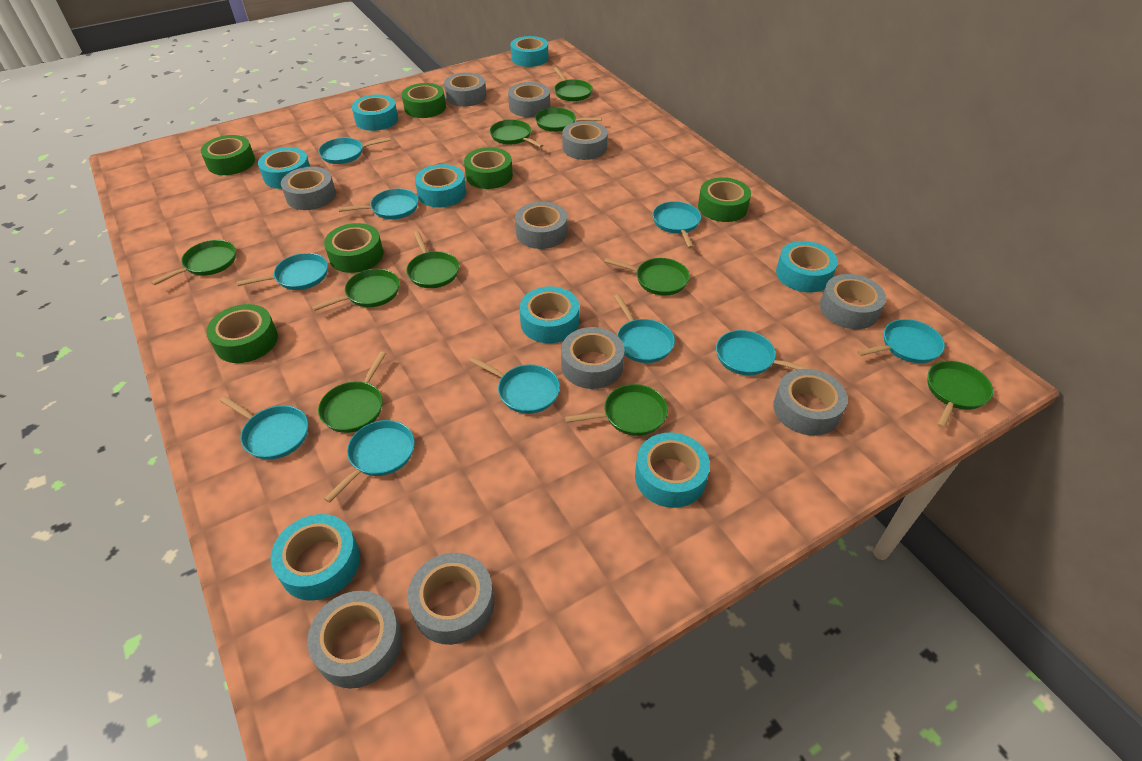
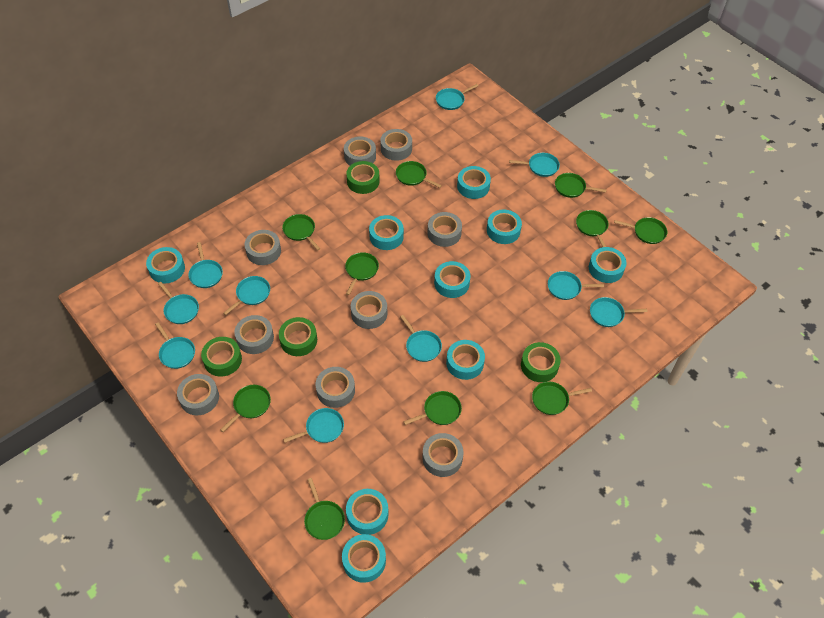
green tape: [201,135,255,175] [206,304,278,363] [324,223,383,273] [402,83,446,118] [464,147,513,189] [698,177,751,222] = 6 -> [201,337,242,377] [279,317,317,356] [346,161,380,194] [521,342,561,382] = 4
grey tape: [281,167,336,210] [307,591,402,689] [408,553,495,645] [444,72,487,107] [508,82,550,117] [515,202,567,249] [561,327,625,389] [562,121,608,160] [773,369,848,436] [820,274,886,329] = 10 -> [177,374,219,415] [234,315,274,354] [244,230,281,265] [316,367,355,408] [344,137,376,166] [351,291,387,329] [381,129,412,161] [422,433,463,477] [428,212,462,247] = 9
turquoise tape: [258,147,310,189] [270,514,360,601] [352,94,398,131] [415,164,466,208] [511,36,548,67] [519,286,579,343] [635,432,710,508] [776,241,838,292] = 8 -> [146,247,185,283] [342,534,386,583] [346,489,389,535] [369,215,404,250] [434,261,470,298] [446,340,485,380] [457,166,491,199] [487,210,522,244] [589,247,626,283] = 9

